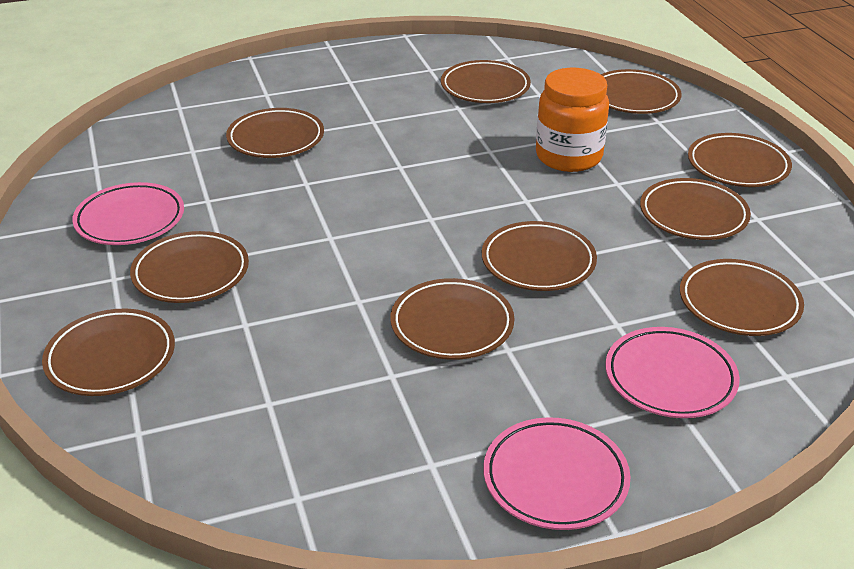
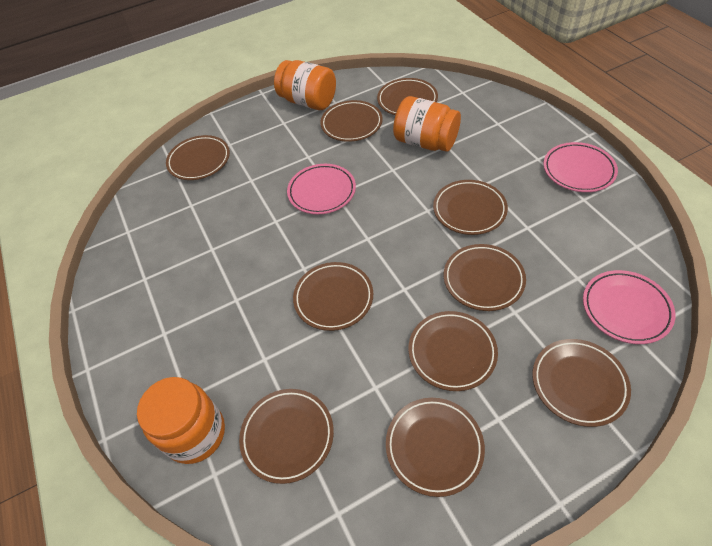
orange jar: [536,68,609,172] = 1 -> [137,377,225,464] [274,60,336,110] [393,96,461,152] = 3

